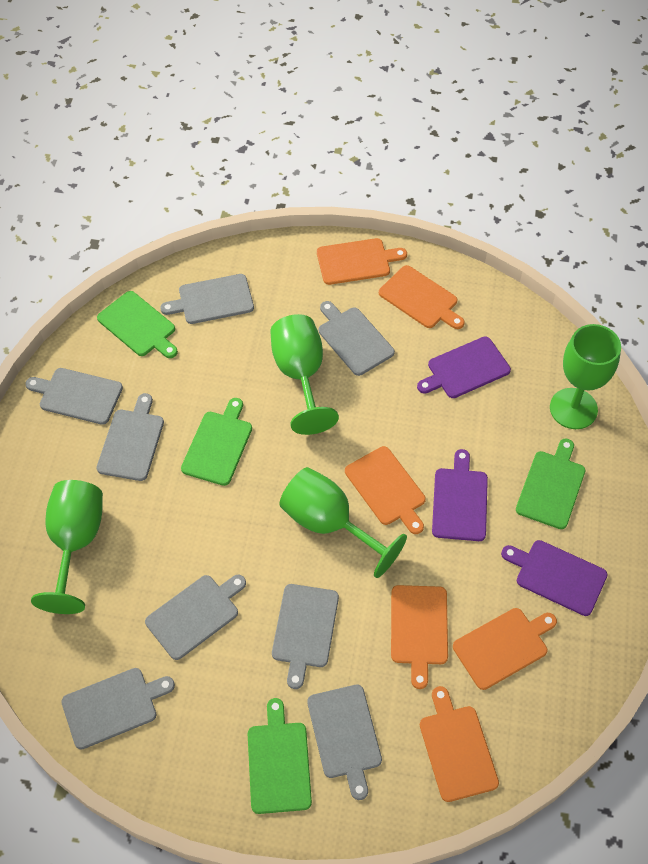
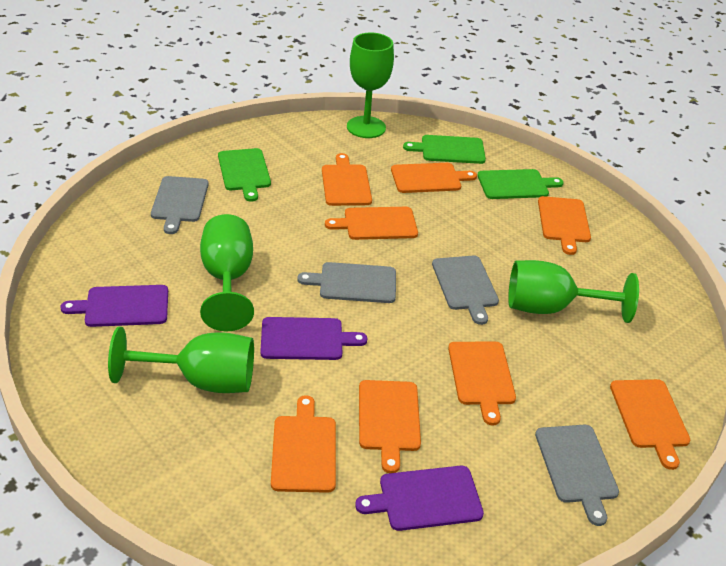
green cutting board: [97,291,178,358] [181,398,252,486] [248,698,312,814] [516,439,585,529] = 4 -> [218,148,271,201] [403,135,486,164] [477,169,564,199] = 3
grey cutting board: [25,368,123,425] [61,668,175,750] [96,393,164,481] [145,575,246,660] [160,274,254,324] [272,584,339,689] [307,685,382,800] [319,301,395,376] = 8 -> [151,176,209,234] [297,262,396,303] [432,256,499,325] [535,425,619,526] = 4
orange cutting board: [317,238,407,285] [345,446,426,534] [379,265,465,329] [391,585,448,689] [420,686,499,802] [453,608,557,690] = 6 -> [271,395,336,493] [322,153,372,206] [325,207,418,240] [359,380,421,473] [391,163,477,193] [448,342,516,425] [538,196,591,255] [610,379,690,470] = 8

